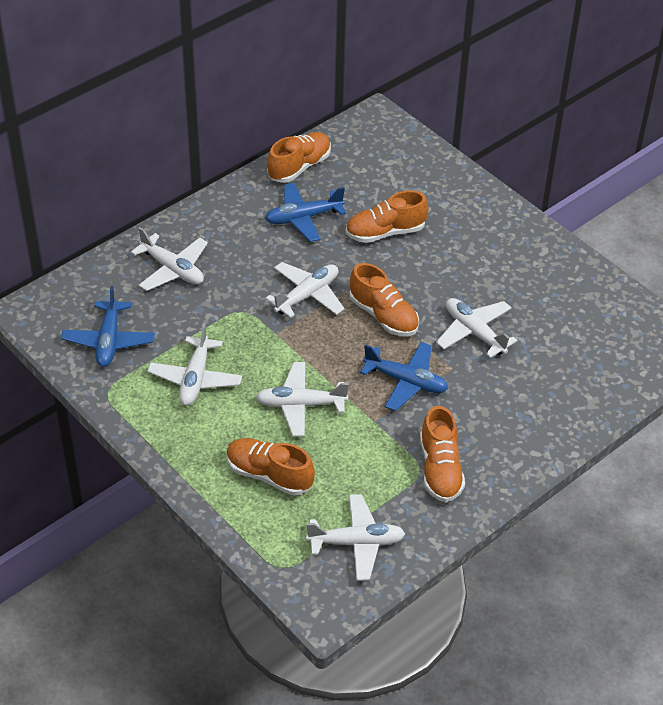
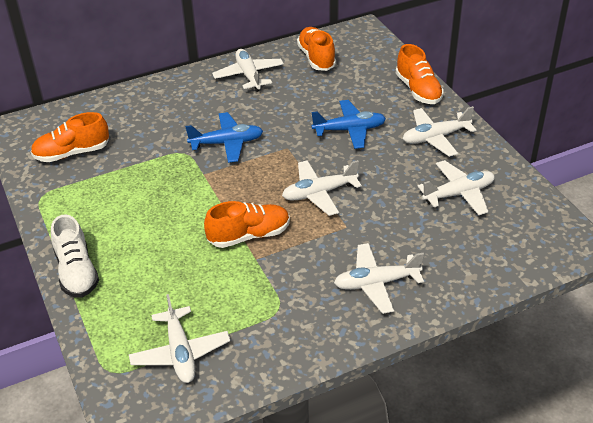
blue plane: [61,286,155,367] [265,183,346,242] [360,342,448,411] = 3 -> [185,112,263,163] [311,100,386,149] = 2
orange shoe: [226,438,315,496] [267,132,331,183] [345,190,428,243] [349,263,419,336] [420,406,465,502] = 5 -> [31,112,109,162] [204,201,290,248] [297,27,336,71] [396,44,444,104] = 4
white shoe: none = 0 -> [51,214,99,298] = 1

